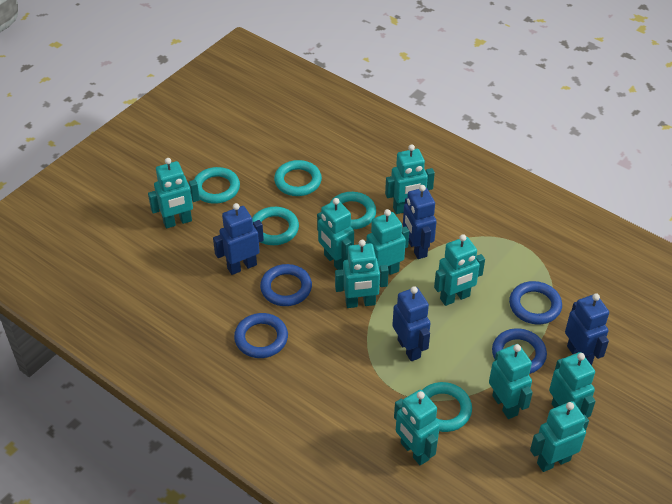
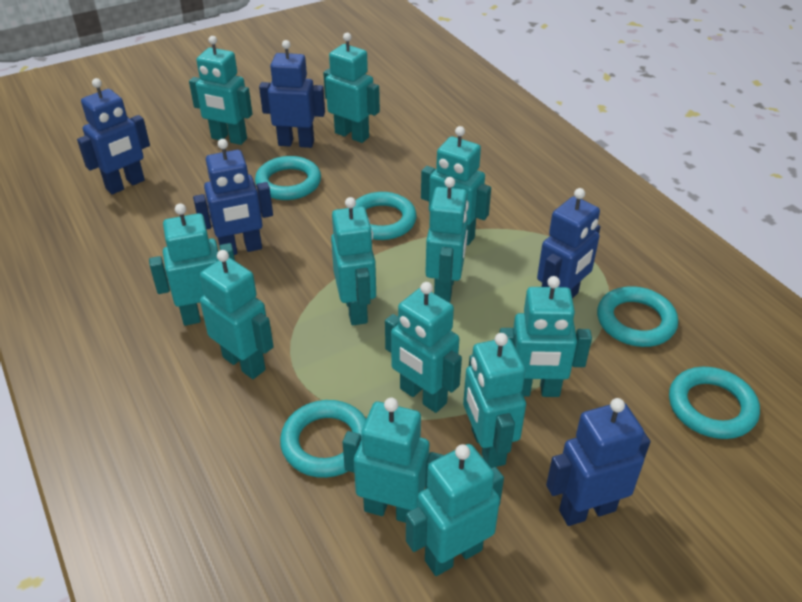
blue ring: [234,313,288,358] [260,264,312,306] [492,328,547,374] [509,281,562,325] = 4 -> none = 0
blue robot: [213,203,264,275] [392,286,430,361] [403,185,437,259] [565,293,609,365] = 4 -> [77,78,150,194] [193,139,273,255] [259,40,325,148] [537,188,600,298] [546,398,650,526] = 5
turquoise robot: [148,158,200,229] [317,198,354,270] [335,240,389,308] [365,209,409,275] [385,144,435,214] [394,390,440,465] [434,234,485,306] [489,344,533,419] [530,401,589,472] [549,352,596,418] = 10 -> [149,203,235,326] [189,36,253,145] [200,250,274,379] [323,33,380,143] [331,197,376,325] [342,398,444,523] [385,282,462,413] [406,444,504,576] [421,126,491,245] [425,177,469,303] [463,333,526,468] [500,276,592,397] = 12

